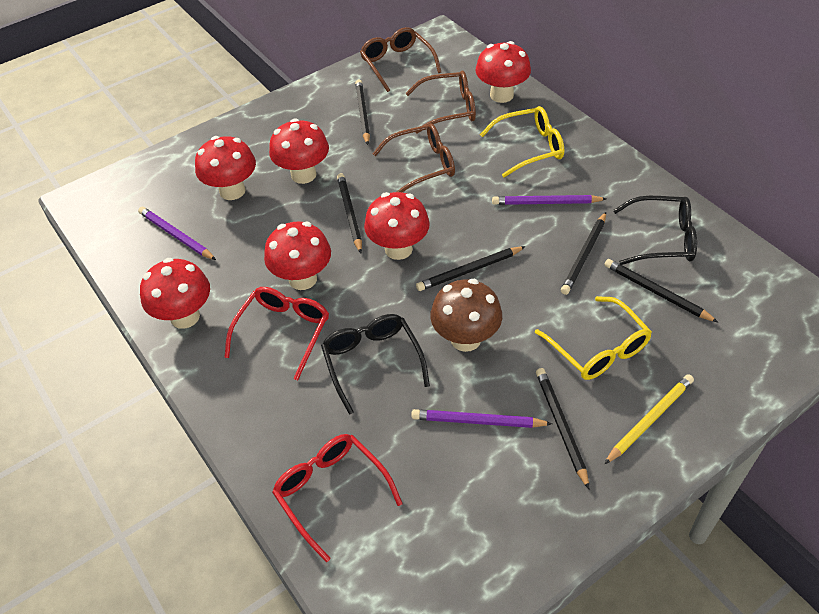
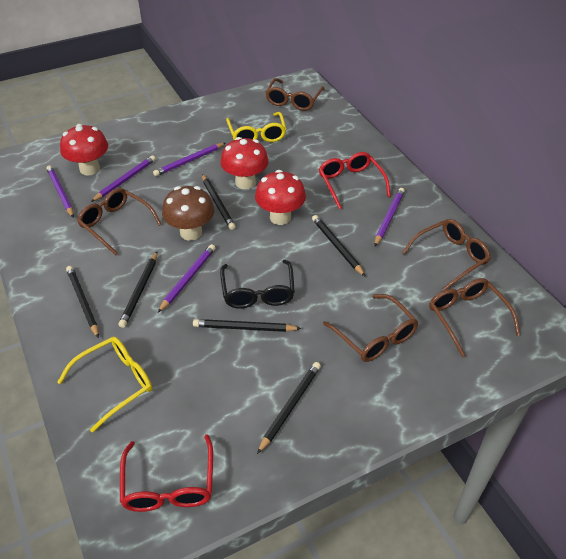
black glasses: [321,314,430,415] [613,196,697,265] = 2 -> [220,260,295,308] = 1
brown glasses: [360,27,441,92] [373,123,455,193] [406,71,476,134] = 3 -> [77,188,162,256] [265,78,325,111] [323,294,418,362] [402,219,491,290] [429,278,520,357] = 5
purple pencil: [138,207,216,260] [411,409,552,428] [492,195,607,205] = 3 -> [46,165,74,218] [91,155,156,202] [153,143,225,176] [158,244,215,313] [374,188,405,247] = 5
red mushroom: [140,258,210,329] [195,136,256,200] [264,221,331,290] [269,119,329,184] [364,192,430,260] [476,41,531,103] = 6 -> [60,124,108,176] [221,137,269,189] [255,170,306,225] = 3
yellow pencil: [605,374,694,464] = 1 -> none = 0

